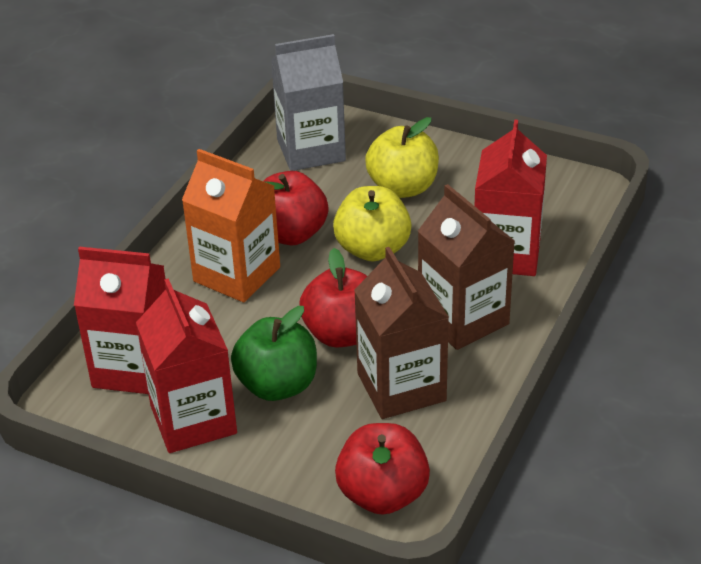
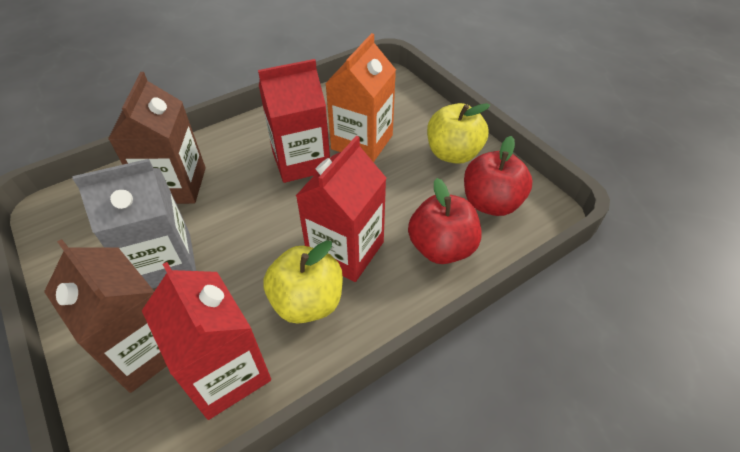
green apple: [231,306,317,401] = 1 -> none = 0
red apple: [263,171,328,245] [299,248,367,347] [335,423,430,515] = 3 -> [408,178,481,264] [464,136,533,216] = 2

